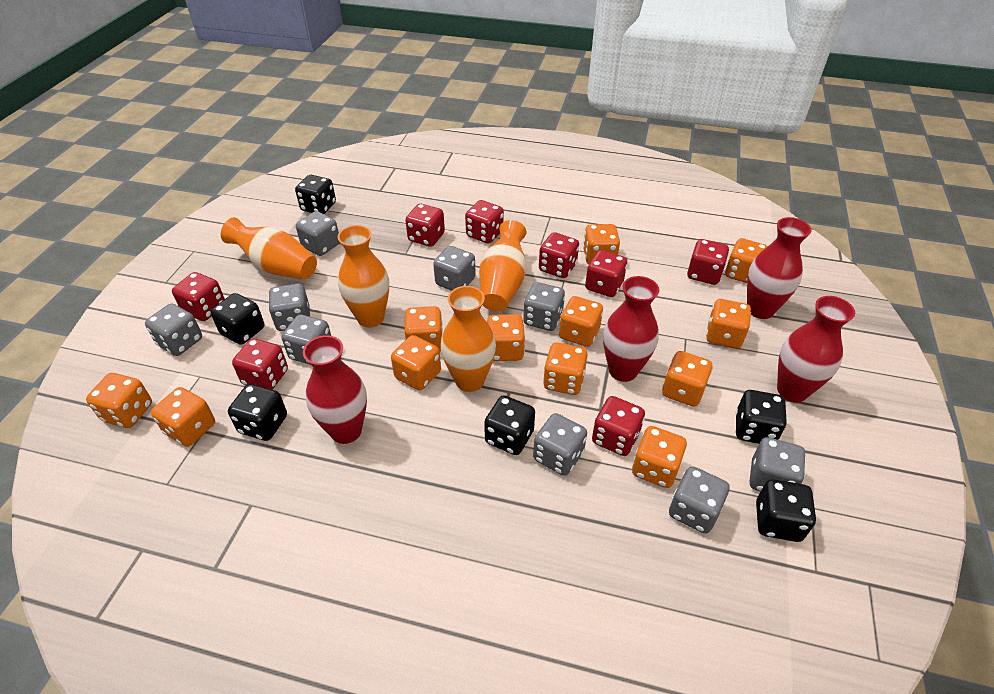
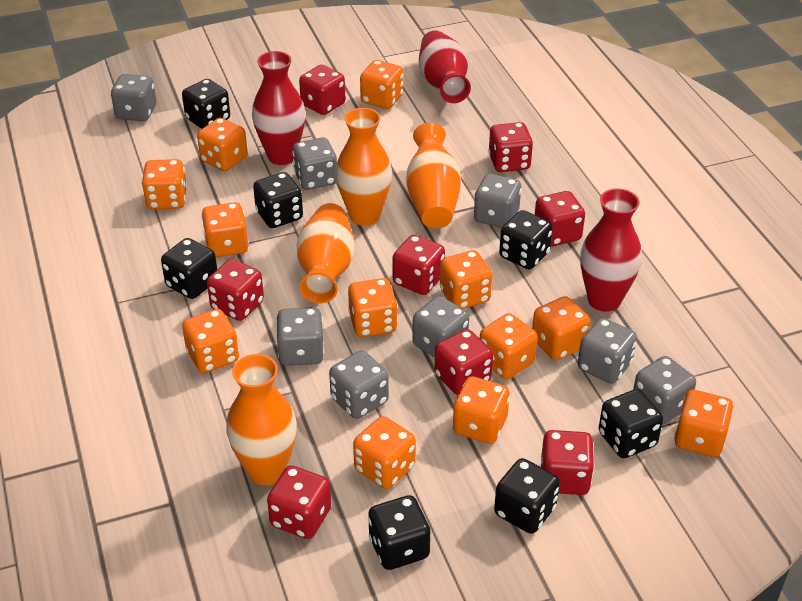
black dice: [211,293,264,345] [228,384,287,441] [295,175,336,214] [484,395,535,455] [735,390,787,444] [756,479,816,542] = 6 -> [161,238,217,299] [182,79,230,129] [253,172,303,228] [368,495,430,570] [494,458,560,534] [499,210,553,269] [599,389,663,458] = 7
grey dice: [145,304,202,356] [269,284,310,331] [282,314,331,365] [296,211,340,256] [433,246,476,291] [523,282,565,331] [533,413,587,476] [669,466,730,534] [750,437,806,492] = 9 -> [111,74,156,121] [276,307,324,366] [292,137,337,190] [329,351,389,419] [412,296,469,357] [474,174,521,228] [578,318,637,384] [633,356,696,425] = 8
red vase: [303,335,367,444] [603,276,659,382] [747,217,811,319] [777,296,855,402] = 4 -> [252,51,305,165] [419,30,471,103] [580,188,642,312] = 3

